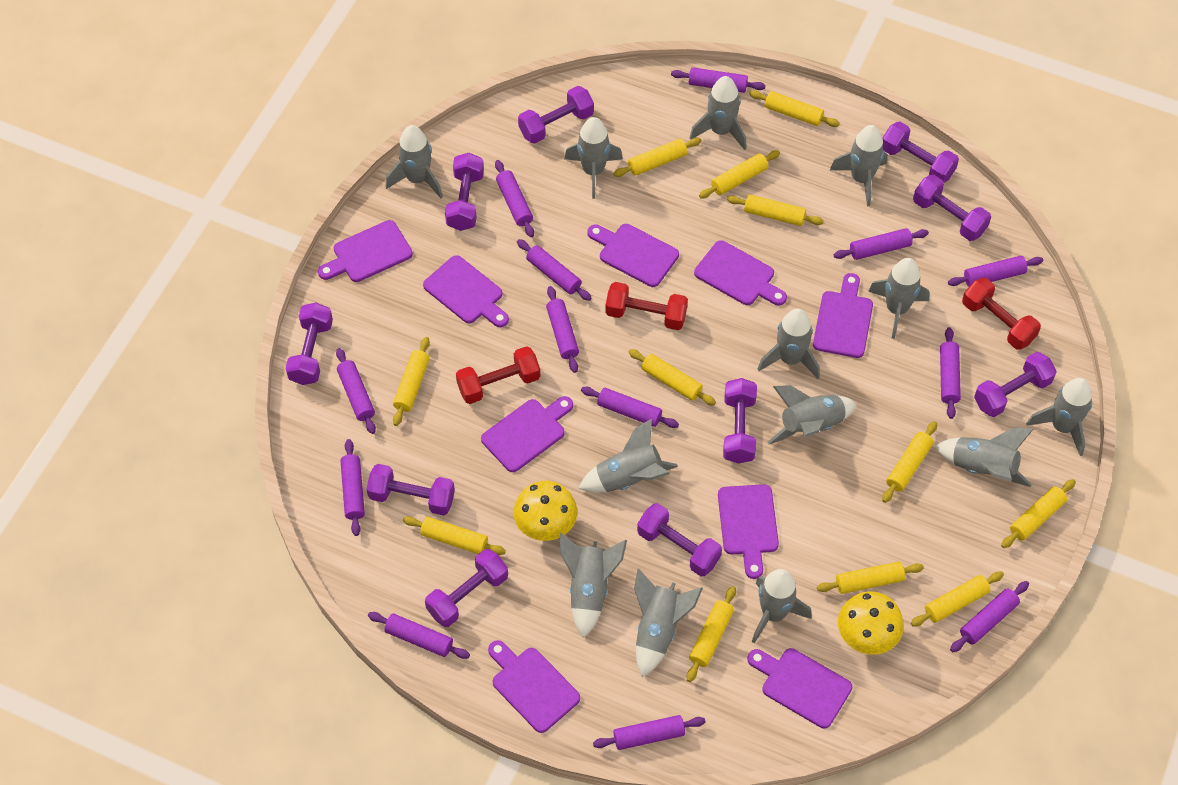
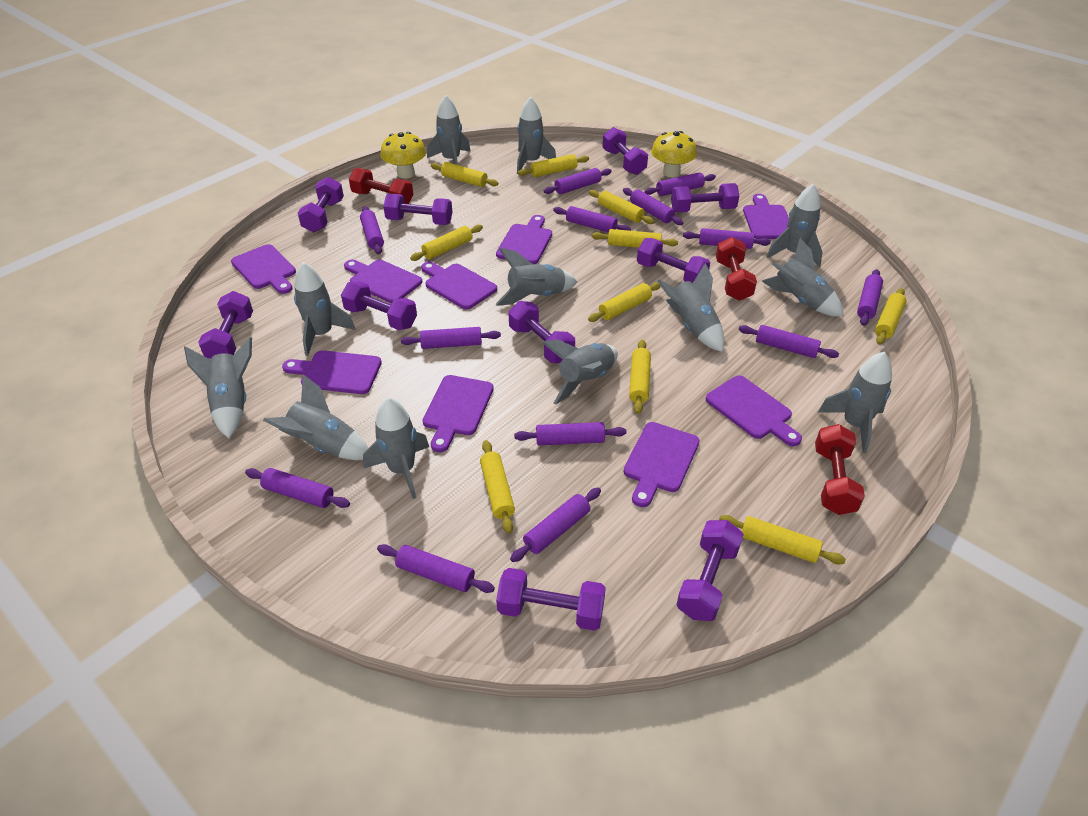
grey rocket: [386,125,443,198] [560,533,627,638] [564,117,623,199] [578,418,678,493] [634,569,703,677] [689,76,747,150] [752,569,812,644] [758,309,820,379] [768,385,856,444] [830,125,888,207] [868,258,930,339] [934,428,1033,487] [1026,378,1092,456] = 13 -> [184,337,252,438] [263,374,368,460] [294,262,356,356] [363,397,429,499] [427,95,471,165] [496,248,577,306] [517,97,556,174] [542,339,618,404] [657,263,724,352] [762,238,844,317] [767,184,823,267] [818,352,892,453] = 12
yellow rolling pin: [393,337,430,426] [403,516,506,555] [613,138,702,177] [628,349,716,406] [687,586,736,682] [699,150,780,198] [727,195,824,226] [749,90,840,127] [817,561,924,594] [882,421,937,503] [911,571,1004,626] [1001,479,1076,548] = 12 -> [410,225,483,261] [431,162,498,187] [480,440,515,534] [518,154,589,177] [588,282,661,322] [589,190,654,224] [592,229,678,248] [629,340,651,414] [719,515,846,564] [875,288,907,345] = 10

